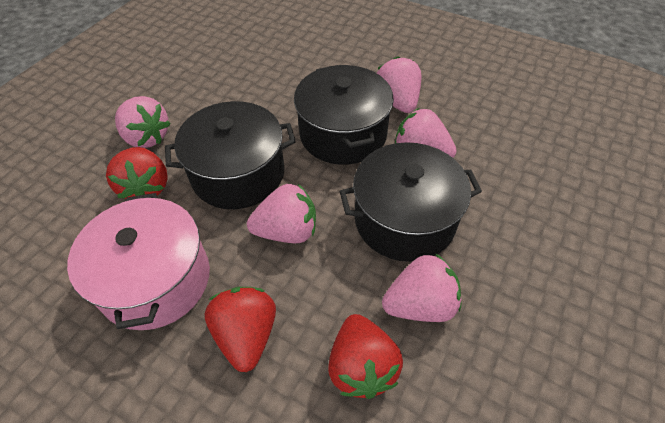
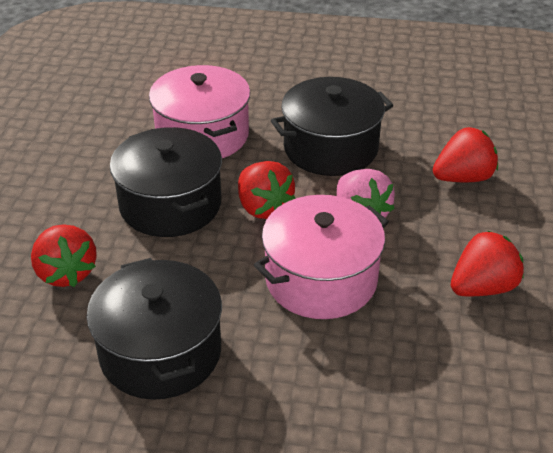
pink pot: [67,193,210,330] = 1 -> [149,65,250,158] [254,195,389,319] = 2
pink strawberry: [115,96,171,148] [247,184,316,243] [377,56,421,113] [382,253,461,322] [395,108,457,158] = 5 -> [336,169,395,218] = 1
red strawberry: [106,147,168,199] [205,287,276,372] [328,314,403,399] = 3 -> [31,224,97,287] [238,161,296,219] [433,127,498,182] [451,230,524,297] = 4

